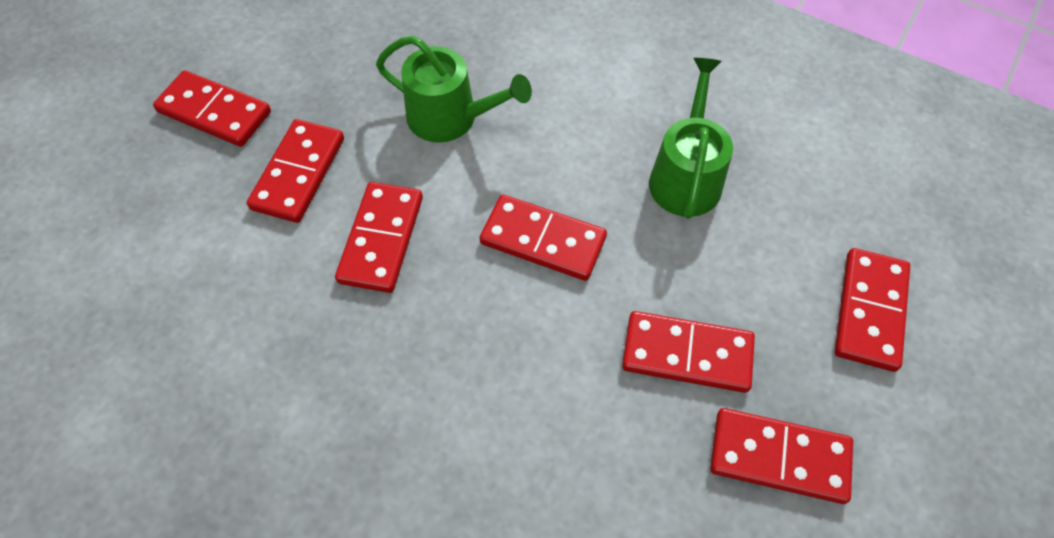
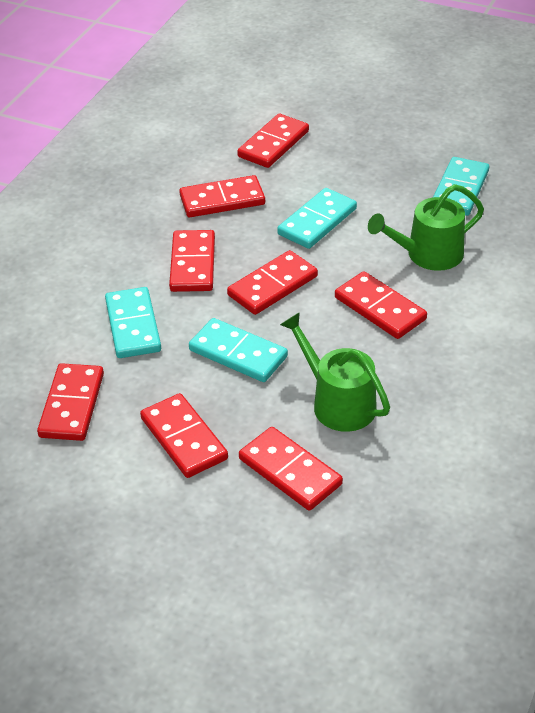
red domino: [153,70,271,147] [247,119,344,223] [335,182,423,293] [480,194,607,281] [622,311,755,393] [710,408,853,504] [835,248,910,372] = 7 -> [37,363,104,441] [140,393,228,478] [169,230,215,292] [179,175,265,217] [227,250,318,315] [237,114,309,168] [239,427,343,511] [335,271,427,339] = 8
turquoise domino: none = 0 -> [105,287,161,358] [189,318,288,382] [277,188,357,249] [433,157,489,216] = 4

